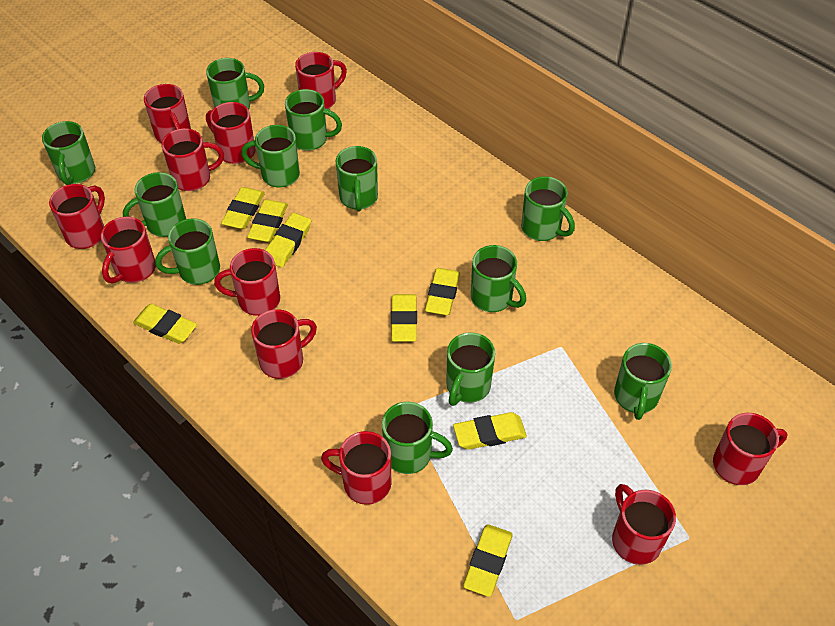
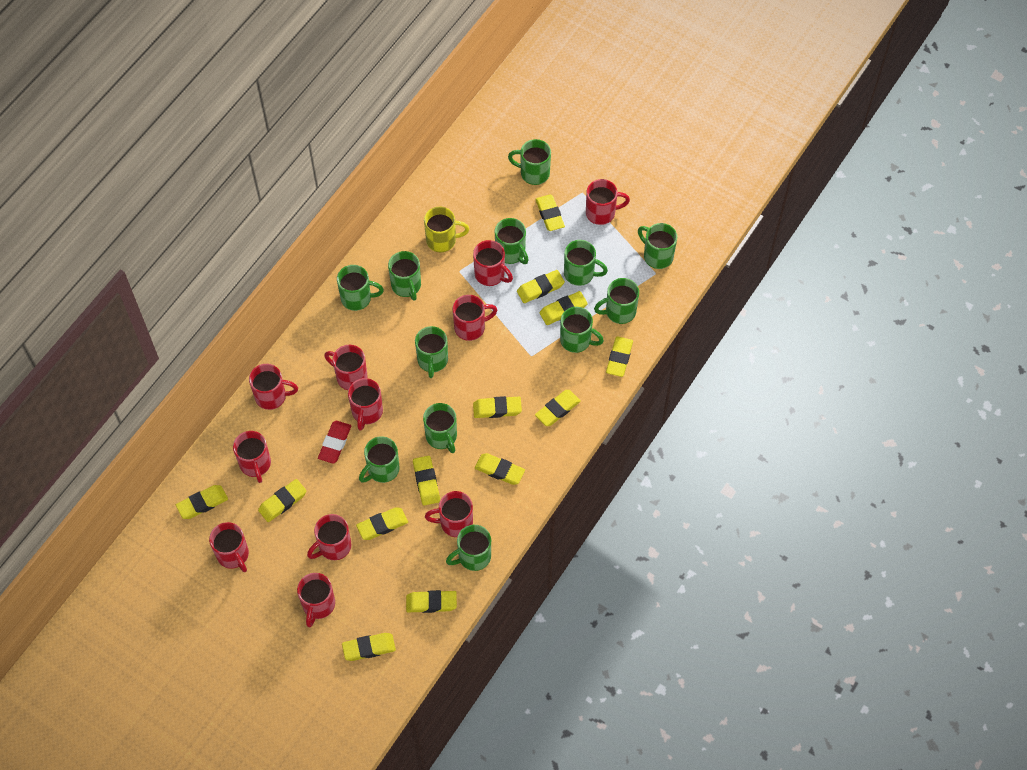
red eraser: none = 0 -> [318,421,351,464] = 1
yellow eraser: [133,304,197,344] [221,187,265,229] [247,199,288,242] [265,213,311,267] [391,294,417,342] [425,268,460,315] [453,412,527,450] [463,524,513,597] = 8 -> [176,485,228,519] [258,479,307,522] [342,633,396,661] [356,507,408,540] [406,590,457,613] [413,456,440,506] [473,396,522,418] [475,453,525,485] [517,270,565,303] [535,194,565,231] [535,390,581,426] [540,291,588,325] [606,336,633,377] = 13
yellow mug: none = 0 -> [424,207,469,252] = 1

